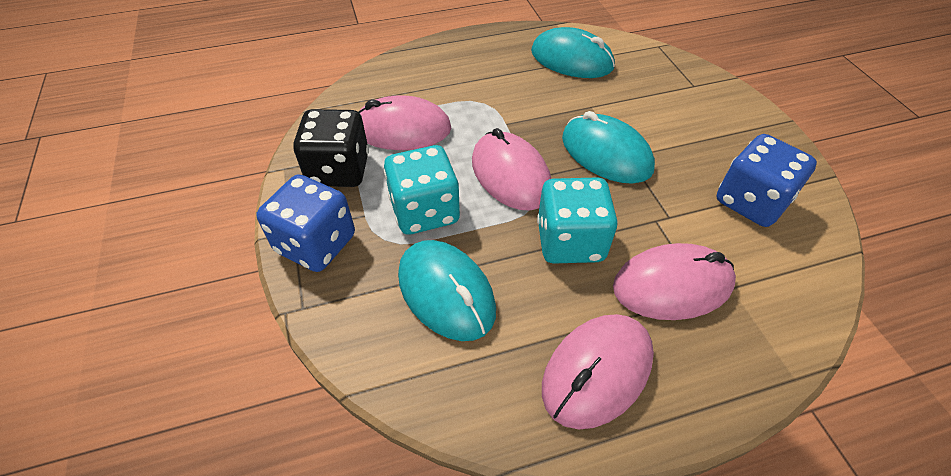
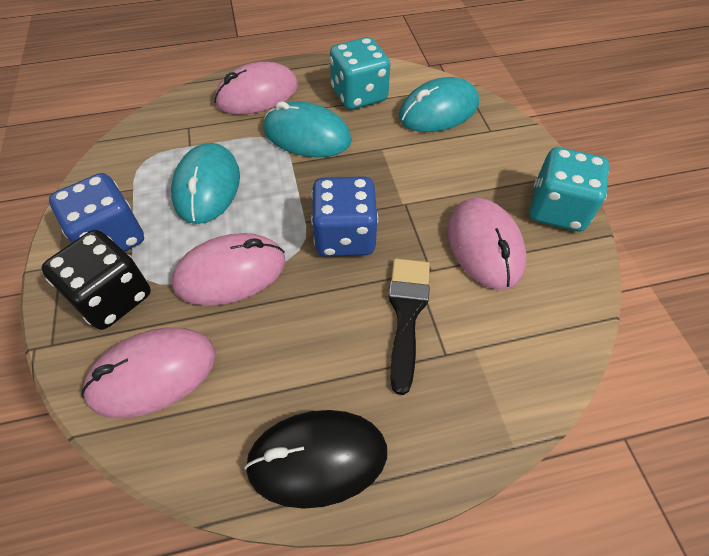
black brush: none = 0 -> [388,259,430,395] = 1
black mouse: none = 0 -> [244,410,387,509] = 1

